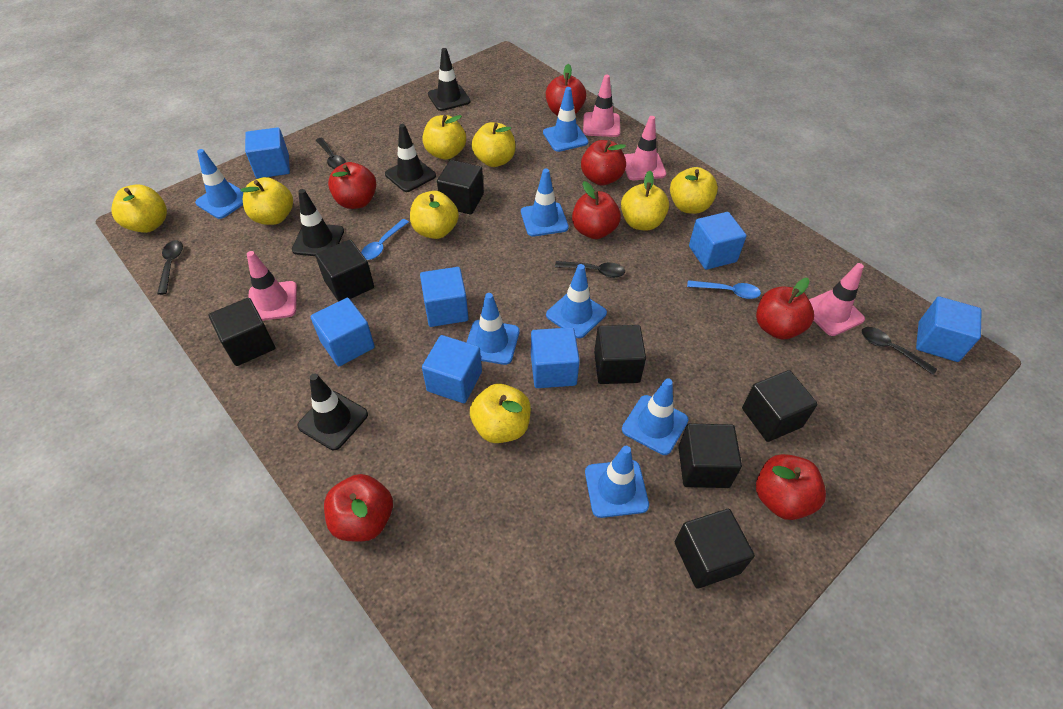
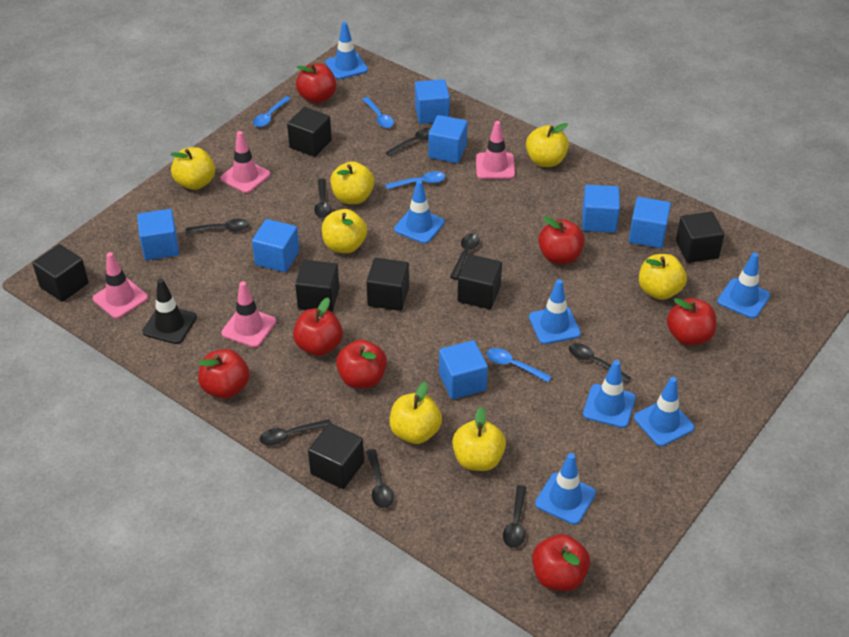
black spoon: [157,240,183,295] [316,138,346,169] [555,261,625,278] [862,327,937,375] = 4 -> [186,219,249,233] [260,419,331,445] [314,179,332,218] [366,449,394,508] [385,128,431,156] [450,233,480,279] [503,485,526,548] [569,343,631,383] = 8
black traffic cone: [292,189,344,256] [297,373,368,450] [385,124,436,192] [428,48,471,111] = 4 -> [142,279,197,344] = 1
blue spoon: [361,219,409,260] [687,280,761,299] = 2 -> [253,96,290,127] [362,97,394,128] [385,171,445,189] [487,348,552,382] = 4
yellow apple: [111,184,167,233] [240,177,293,225] [410,191,459,239] [422,115,466,160] [470,384,531,443] [472,122,515,167] [621,171,669,230] [670,167,718,214] = 8 -> [170,147,215,190] [322,209,367,253] [330,161,374,204] [390,382,442,444] [452,407,506,471] [526,123,569,167] [639,254,687,300] = 7

